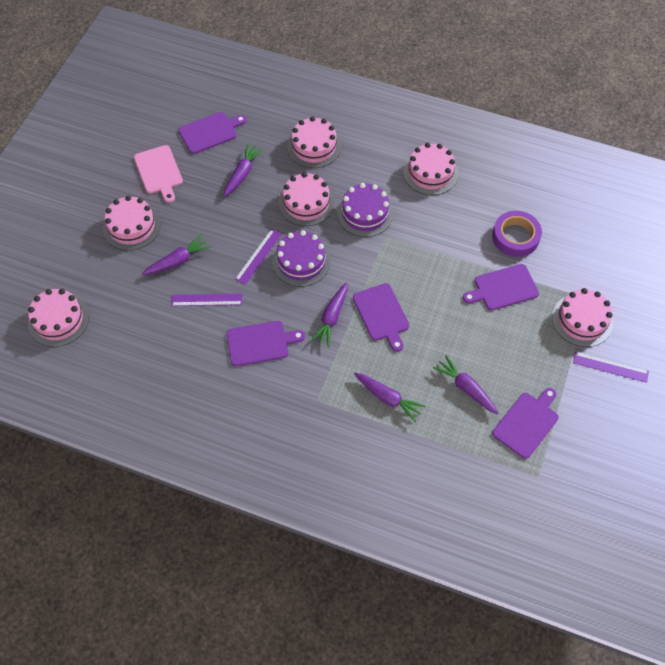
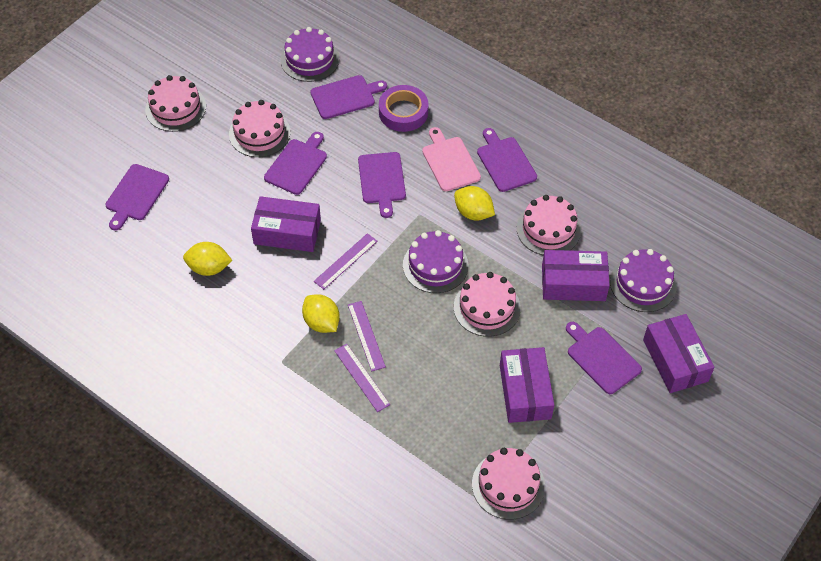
pink cake: [28,289,89,347] [103,196,160,250] [278,172,335,226] [287,117,341,168] [403,143,458,195] [552,288,613,347] = 6 -> [145,75,206,132] [229,100,290,157] [454,272,521,337] [472,448,545,520] [517,195,581,255] = 5
purple box: none = 0 -> [251,196,321,252] [500,347,554,423] [542,250,610,301] [643,314,715,393] = 4
purple cake: [272,230,331,287] [337,183,394,237] = 2 -> [280,27,339,82] [403,230,468,293] [610,249,677,312] = 3
purple carrot: [142,235,211,275] [224,143,264,197] [311,282,347,347] [354,373,426,422] [433,355,498,414] = 5 -> none = 0
purple cutting board: [179,112,247,154] [226,321,305,367] [353,283,409,352] [463,264,539,311] [492,388,559,459] = 5 -> [105,164,169,231] [264,132,327,195] [310,75,387,119] [358,152,406,218] [477,128,537,192] [566,322,642,394] = 6
yellow lemon: none = 0 -> [183,242,232,276] [302,294,340,333] [454,186,495,221] = 3

